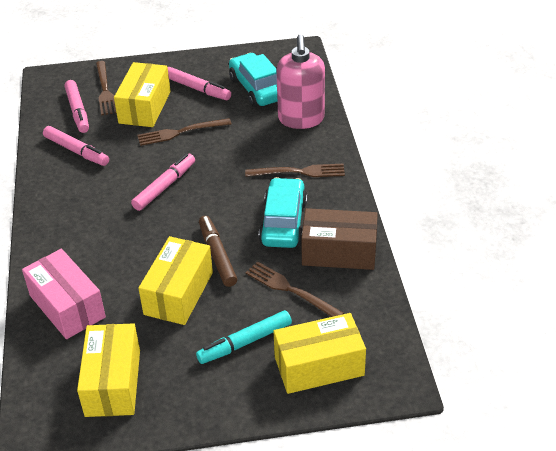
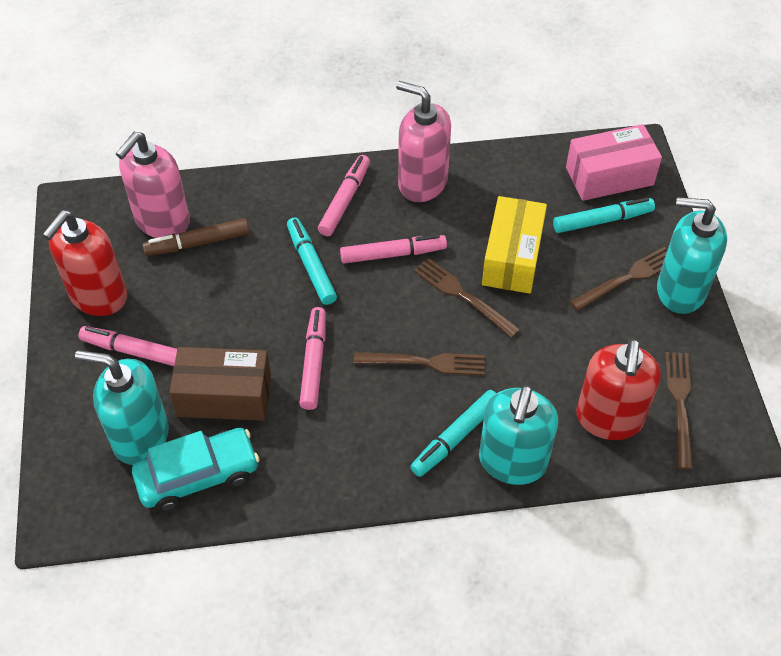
pink soap dispenser: [276,34,325,129] = 1 -> [116,132,190,238] [396,81,451,202] = 2
red soap dispenser: none = 0 -> [42,210,127,316] [576,339,661,440] = 2
turquoise car: [229,53,277,107] [259,177,307,248] = 2 -> [132,428,260,512] = 1
turquoise marker: [196,310,292,364] = 1 -> [287,217,337,305] [410,390,496,477] [553,198,655,233] = 3
turquoise soap dispenser: none = 0 -> [75,350,169,465] [479,385,558,485] [657,197,727,314] = 3
yellow box: [77,323,140,417] [114,62,171,127] [138,236,213,325] [273,313,366,394] = 4 -> [482,196,547,294] = 1

